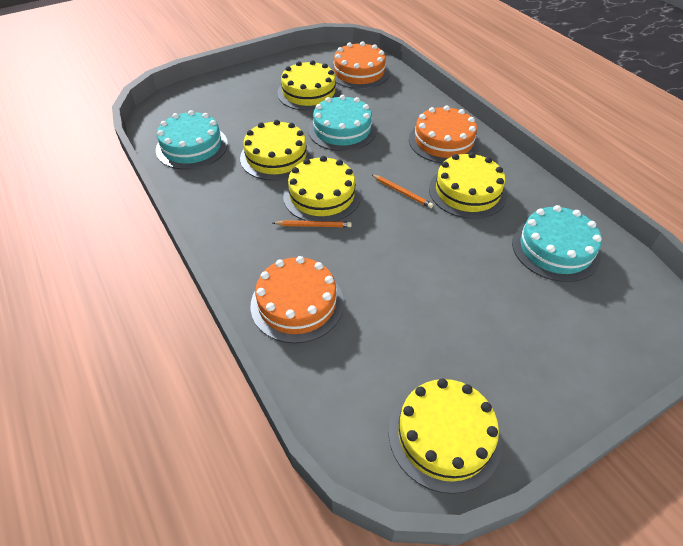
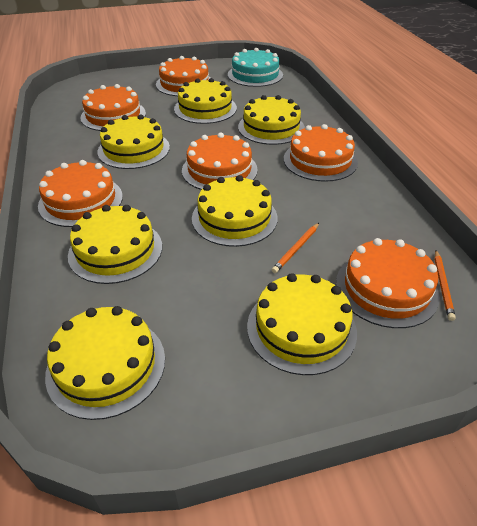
orange cake: [251,256,344,343] [331,42,390,89] [409,105,479,163] = 3 -> [38,160,123,227] [80,84,146,131] [156,56,210,96] [182,133,258,190] [284,124,358,182] [336,238,440,328] = 6
turquoise cake: [156,110,228,170] [308,95,377,151] [512,205,602,282] = 3 -> [228,48,283,87] = 1
yellow cake: [240,120,313,181] [277,60,341,111] [283,156,361,221] [389,379,502,494] [429,152,507,219] = 5 -> [45,306,165,420] [68,205,162,284] [97,114,170,169] [174,78,237,124] [192,175,278,247] [238,95,305,145] [247,273,357,375] = 7

